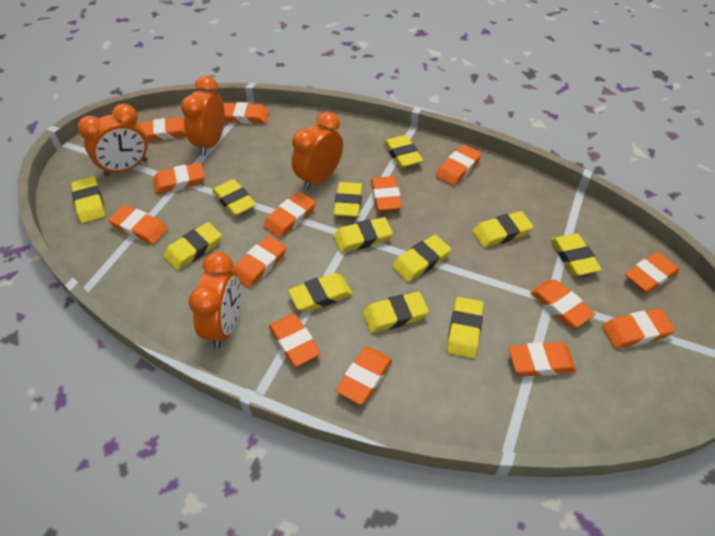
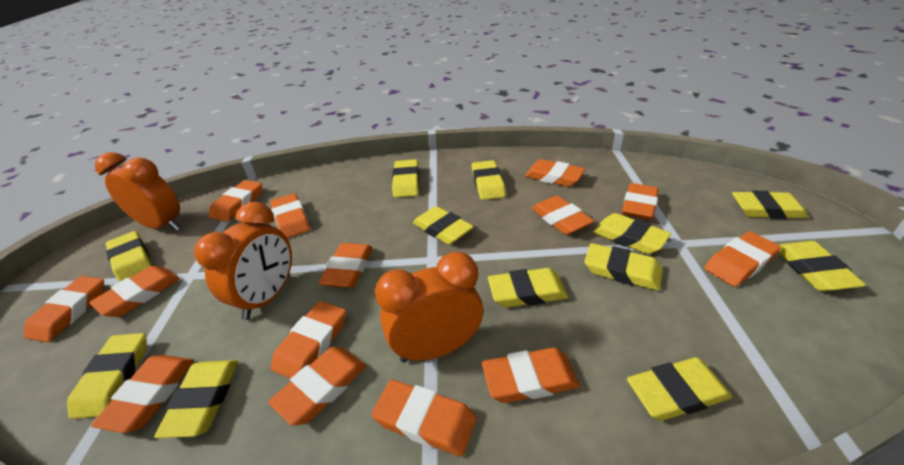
orange clock: [77,104,148,177] [181,76,225,156] [189,252,241,349] [292,111,343,191] = 4 -> [95,152,181,231] [194,202,292,320] [375,252,483,363] = 3

